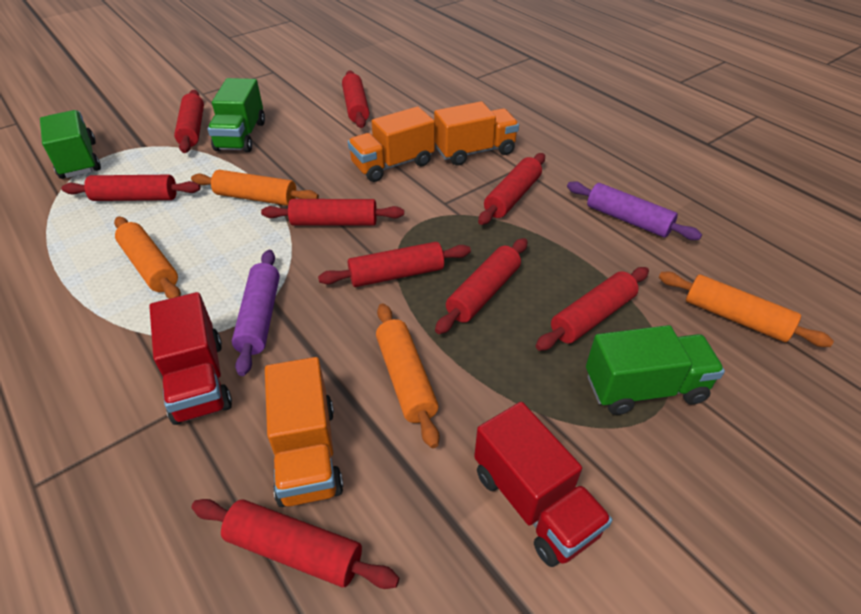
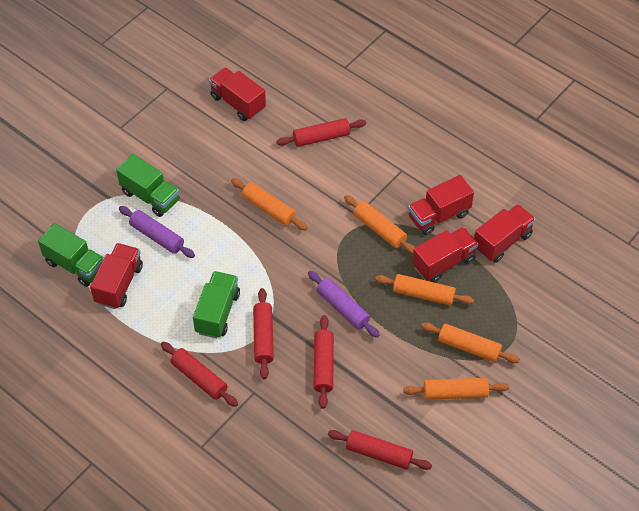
orange rolling pin: [114,216,181,299] [191,170,319,206] [376,303,439,448] [659,272,834,347] = 4 -> [231,178,307,230] [344,195,415,254] [375,274,474,306] [403,378,509,400] [421,323,520,363] = 5
orange truck: [265,357,343,507] [348,107,435,182] [434,101,519,166] = 3 -> none = 0
red rolling pin: [62,175,201,201] [174,90,204,153] [191,499,399,589] [261,199,404,226] [318,242,471,287] [342,70,369,128] [435,238,528,334] [478,153,545,225] [536,267,649,351] = 9 -> [161,342,238,407] [253,288,274,379] [276,118,366,147] [314,315,334,409] [328,430,432,470] = 5
red truck: [149,292,232,425] [474,402,612,567] = 2 -> [90,243,143,309] [209,67,266,121] [408,175,474,235] [412,227,478,283] [474,204,536,263] = 5

